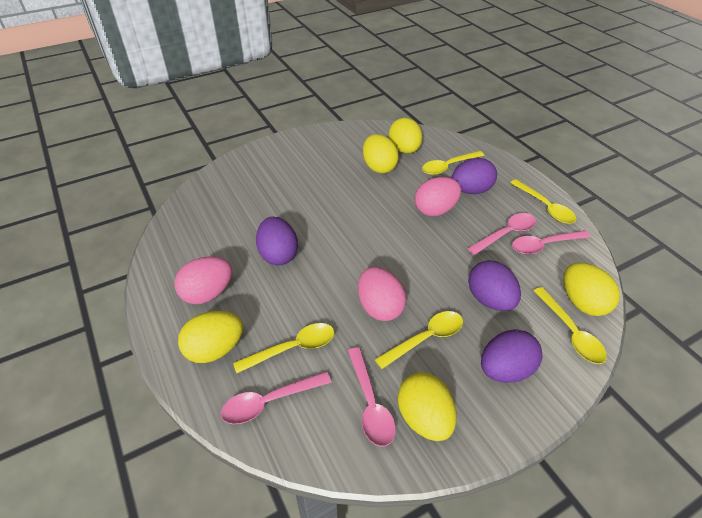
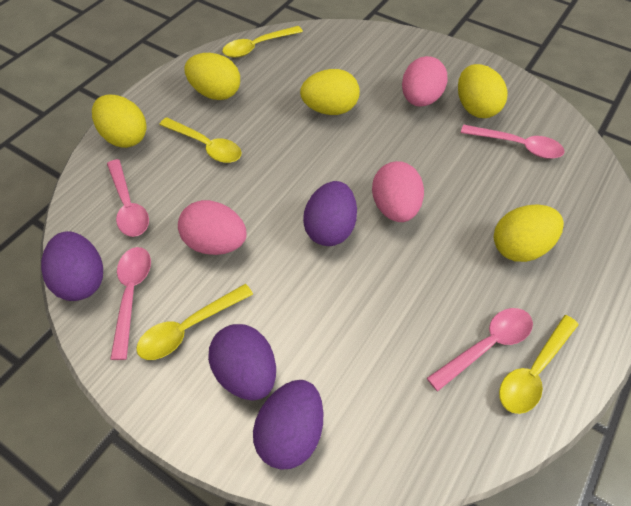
yellow spoon: [233,323,335,373] [375,311,463,369] [422,151,484,175] [510,179,576,224] [533,287,607,364] = 5 -> [136,284,253,360] [159,117,241,163] [222,26,303,58] [499,315,579,414] = 4

